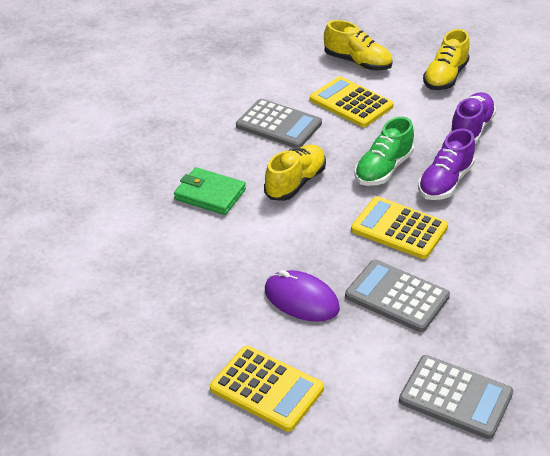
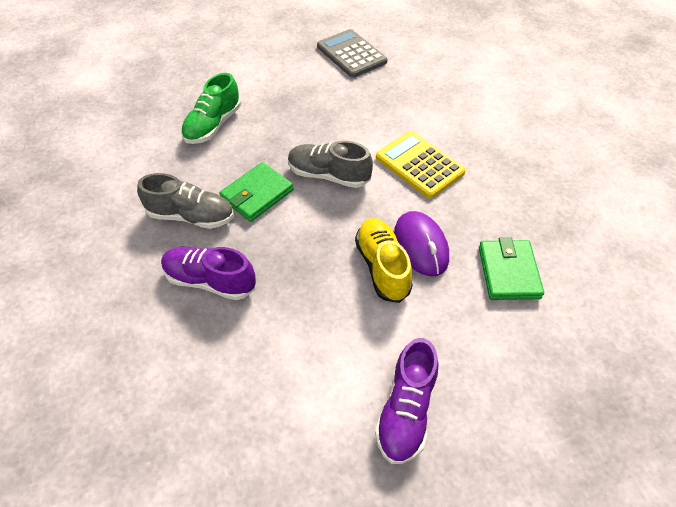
green wallet: [174,167,246,215] = 1 -> [219,162,293,222] [479,237,544,300] = 2
grey calculator: [236,99,322,148] [345,260,450,332] [399,355,513,439] = 3 -> [317,29,387,78] = 1
grey shoe: none = 0 -> [137,173,234,229] [288,141,373,188] = 2
yellow calculator: [210,346,324,432] [310,77,394,127] [351,197,448,259] = 3 -> [376,131,466,198] = 1
yellow shoe: [264,145,326,201] [324,20,393,70] [423,29,470,90] = 3 -> [355,218,413,303] = 1

